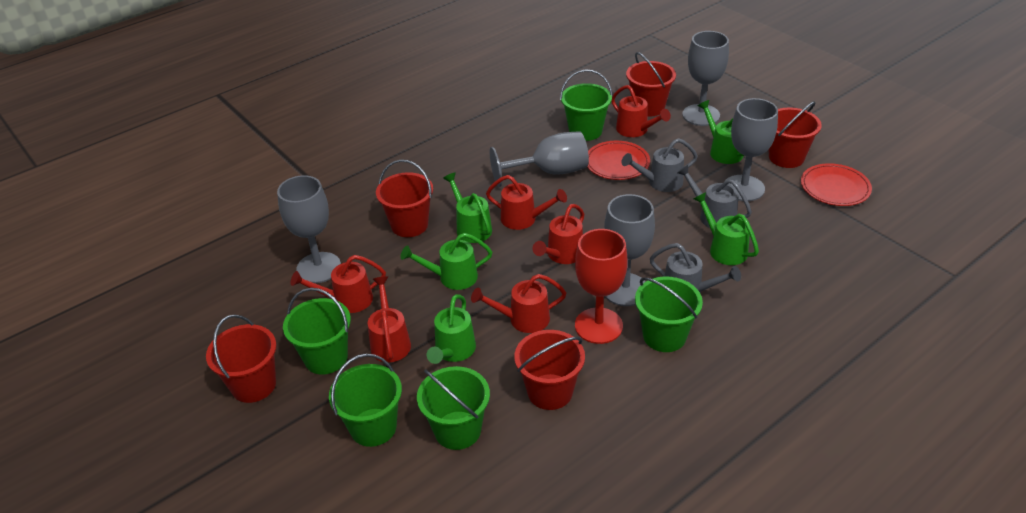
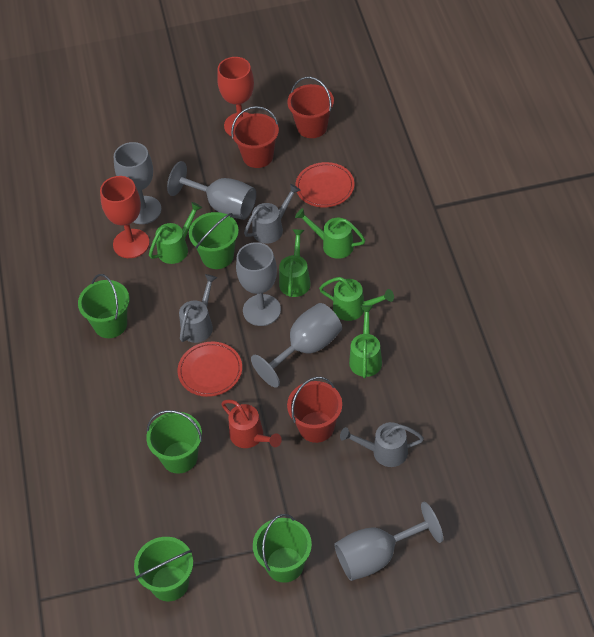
red bucket: [206,314,276,403] [376,160,433,237] [514,330,585,410] [626,52,676,117] [769,101,822,168] = 5 -> [231,106,279,168] [287,77,334,138] [287,377,342,443] = 3
red goblet: [575,229,628,344] = 1 -> [100,176,150,258] [217,57,254,136] = 2
red watering can: [291,255,386,313] [368,276,411,363] [471,274,566,333] [486,175,567,230] [533,204,584,264] [611,85,671,137] = 6 -> [221,400,282,448] = 1

